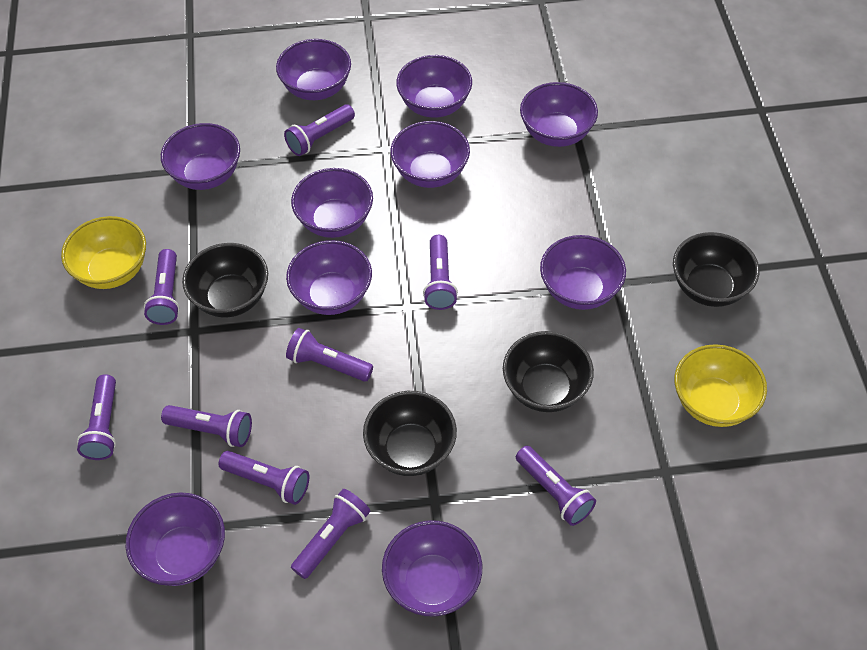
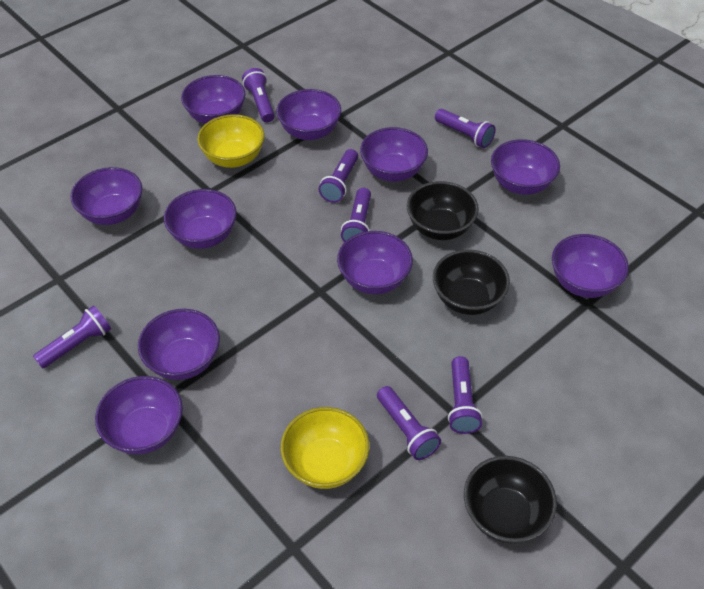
black bowl: [182,243,268,317] [363,391,457,476] [503,331,594,412] [673,232,759,307] = 4 -> [407,181,479,240] [433,249,510,315] [464,456,557,543] = 3
purple flashlight: [77,374,116,460] [144,249,180,325] [161,405,252,447] [218,451,309,505] [284,104,355,156] [286,328,373,382] [291,489,371,579] [423,235,458,310] [516,446,596,526] = 9 -> [33,305,111,369] [242,68,275,122] [318,149,358,203] [341,188,371,242] [377,386,441,460] [435,109,495,148] [448,356,483,434] = 7

